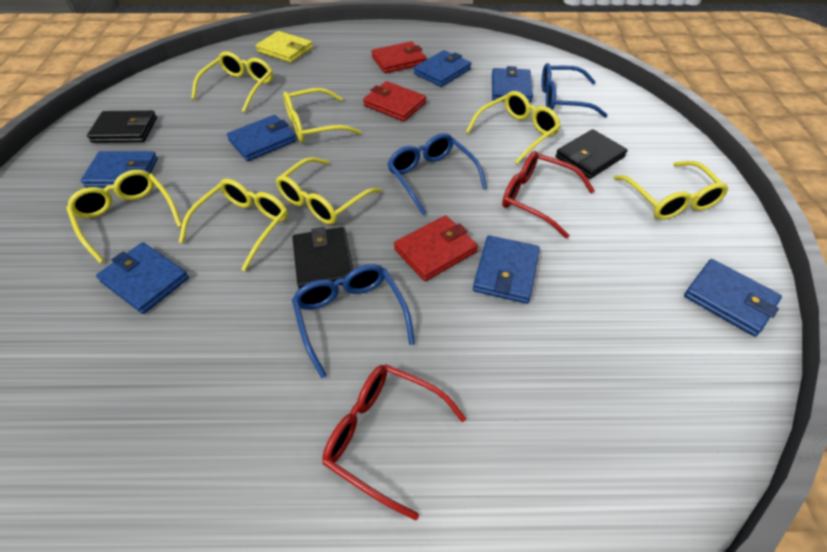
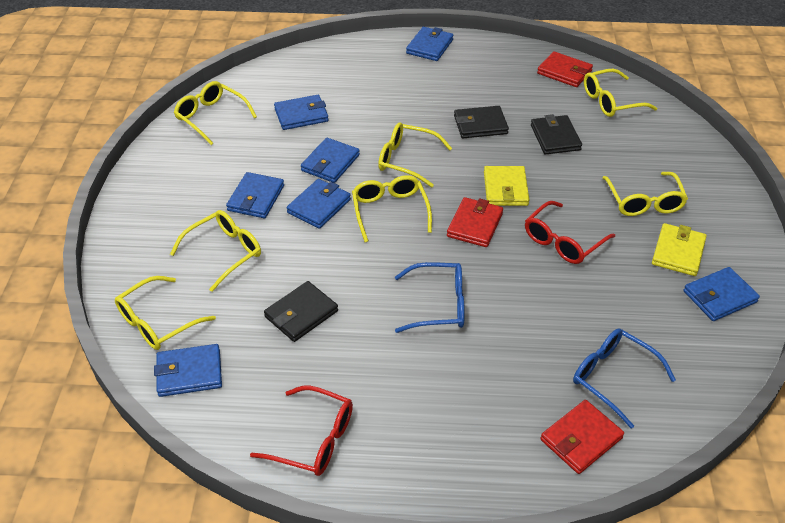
blue glasses: [292,264,415,378] [388,133,487,215] [541,63,608,118] = 3 -> [395,262,465,333] [573,329,676,429] = 2
yellow wallet: [256,31,313,63] = 1 -> [484,166,529,206] [652,223,707,276] = 2

